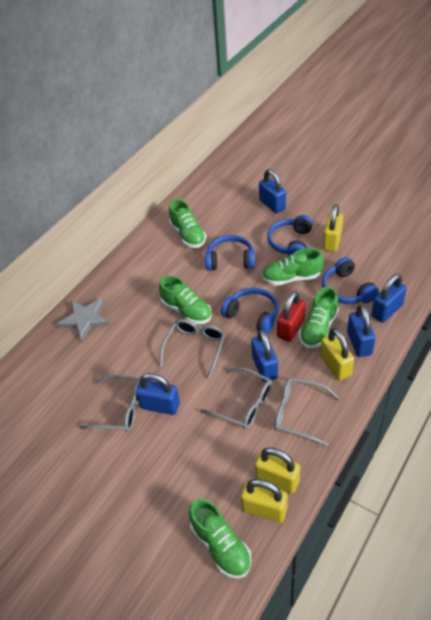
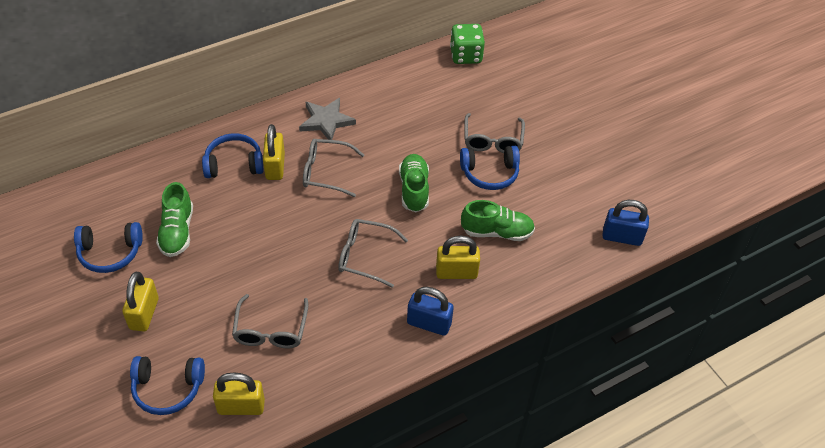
blue padlock: [136,373,180,415] [251,329,278,382] [259,169,286,214] [347,305,376,357] [371,274,407,323] = 5 -> [407,287,454,336] [602,200,649,246] = 2
green dice: none = 0 -> [450,24,485,64] = 1
green shoe: [159,275,212,324] [169,199,206,248] [189,499,251,579] [262,248,324,286] [299,286,339,348] = 5 -> [156,182,193,257] [399,154,429,212] [461,200,535,241] = 3
red padlock: [277,291,305,342] = 1 -> none = 0

